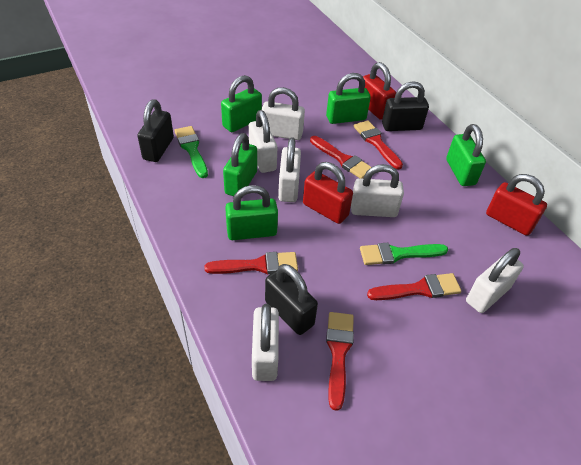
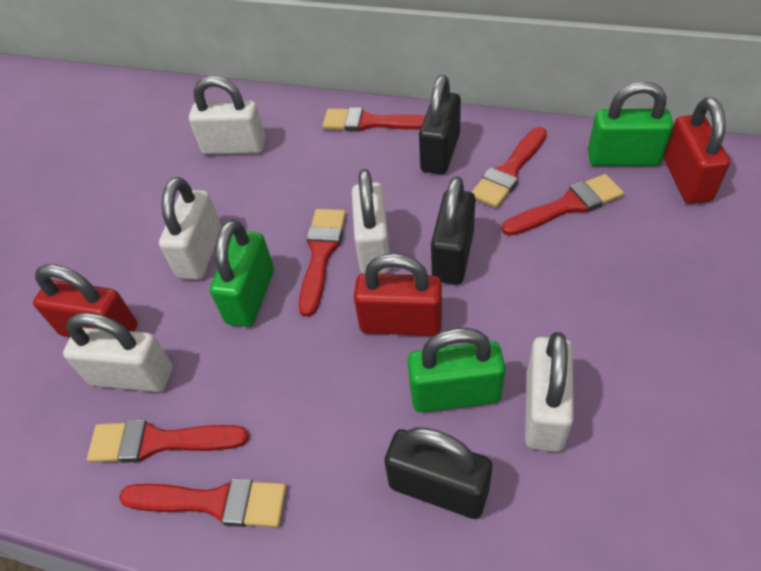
green brush: [174,126,208,178] [360,243,448,265] = 2 -> none = 0
green padlock: [221,75,262,132] [223,133,257,196] [225,185,278,240] [326,73,371,124] [446,124,486,186] = 5 -> [210,220,274,327] [407,328,506,413] [588,82,673,166] = 3
red brush: [204,252,298,274] [310,136,371,179] [326,312,354,411] [354,120,403,169] [367,273,461,300] = 5 -> [87,420,249,463] [119,478,287,527] [299,209,346,317] [323,107,426,132] [471,127,547,208] [502,174,624,236] = 6
white padlock: [249,110,278,173] [252,304,279,381] [261,87,305,140] [278,137,301,202] [351,164,404,217] [466,248,524,313] = 6 -> [63,312,173,392] [159,177,222,280] [189,76,266,155] [352,169,391,274] [525,332,574,452] = 5

